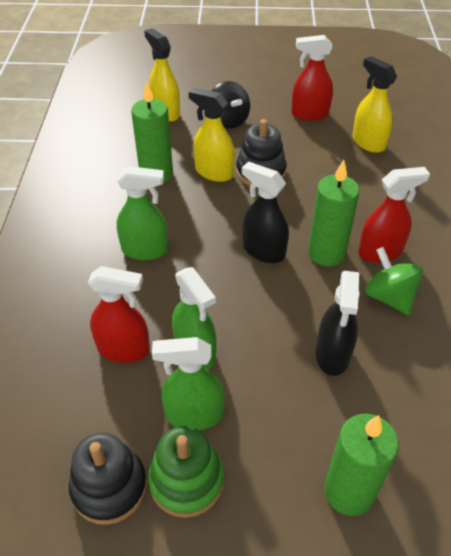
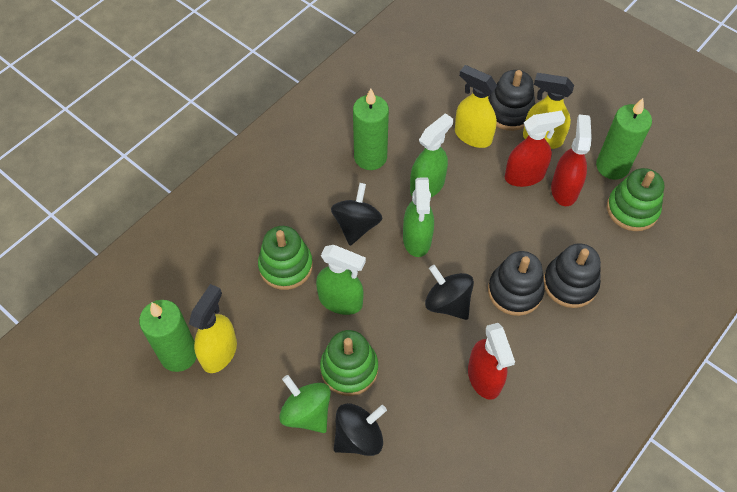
black spinning top: [212,81,250,129] = 1 -> [331,183,382,246] [334,403,387,456] [425,265,474,320] = 3
black spray bottle: [242,161,289,263] [316,271,359,376] = 2 -> none = 0
black stacking toy: [69,433,147,525] [236,119,287,188] = 2 -> [488,70,535,131] [488,251,545,316] [543,243,601,308] = 3
green stacking toy: [148,426,224,518] = 1 -> [258,226,313,290] [320,330,378,396] [607,168,664,231] = 3

